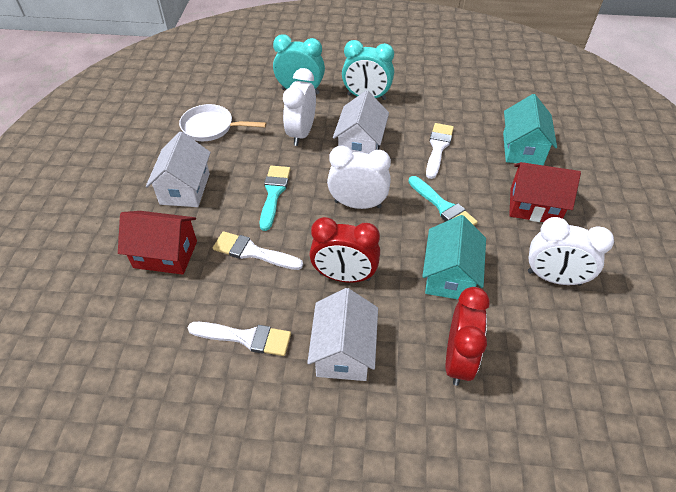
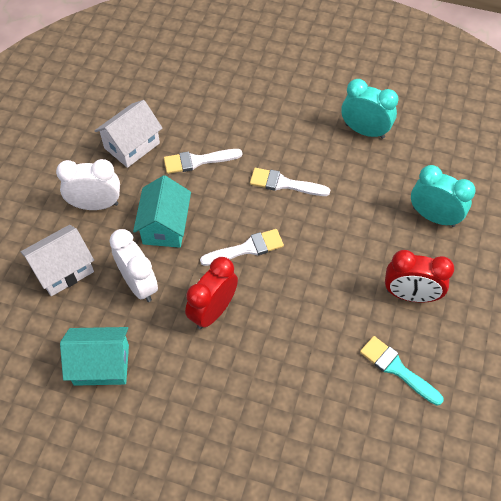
red house: [118,211,197,275] [509,162,581,222] = 2 -> none = 0
turquoise brush: [260,166,291,231] [409,176,478,225] = 2 -> [360,336,444,405] = 1
white clock: [283,68,316,146] [327,145,391,209] [528,217,614,285] = 3 -> [56,159,120,210] [109,229,158,302] = 2
white house: [146,132,211,207] [307,288,378,381] [333,90,389,154] = 3 -> [21,225,94,296] [94,100,163,168] = 2
white pan: [179,104,266,141] = 1 -> none = 0

